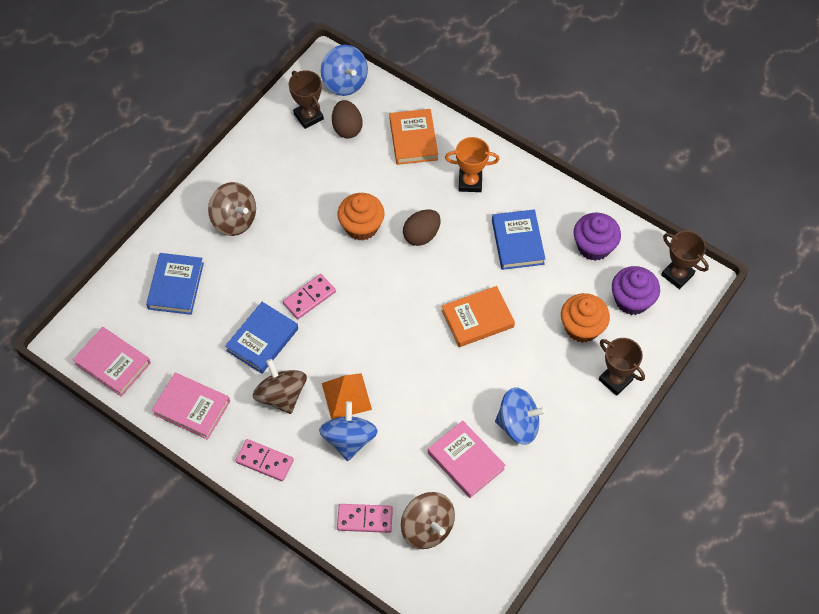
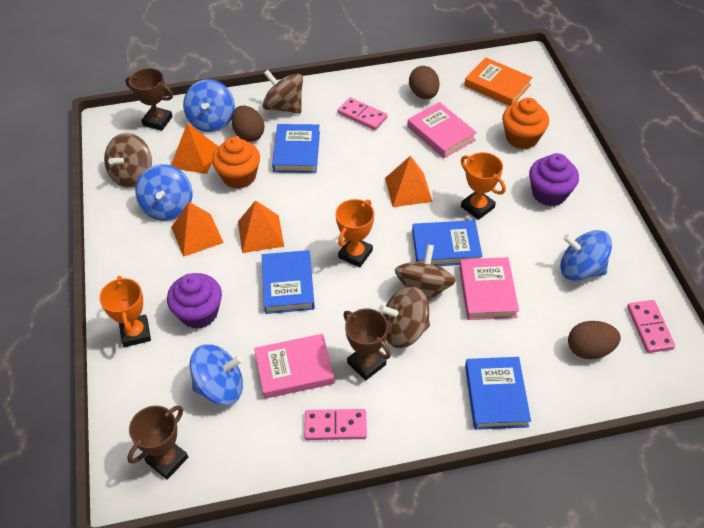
blue book: [146,253,204,315] [225,302,298,374] [492,209,545,270] = 3 -> [262,250,315,314] [272,124,320,173] [412,220,483,266] [465,357,531,430] = 4
blue spinning top: [319,401,378,461] [321,45,368,96] [495,387,546,445] = 3 -> [135,164,193,221] [183,79,235,132] [190,344,243,405] [560,230,612,281] = 4
brown egg: [332,100,362,138] [403,209,441,246] = 2 -> [231,106,264,142] [409,66,440,99] [568,321,621,359] = 3
brown spinning top: [208,182,256,236] [253,359,307,414] [401,492,455,549] = 3 -> [104,133,152,188] [263,70,303,114] [379,286,430,348] [395,244,455,302] = 4
orange book: [389,109,438,165] [442,286,515,347] = 2 -> [464,57,533,106] = 1
orange pyramid: [322,373,372,420] = 1 -> [171,123,219,174] [171,202,224,257] [238,200,284,253] [385,156,432,207] = 4
orange trophy: [445,137,499,192] = 1 -> [99,276,151,347] [335,199,374,267] [461,152,506,220] = 3

